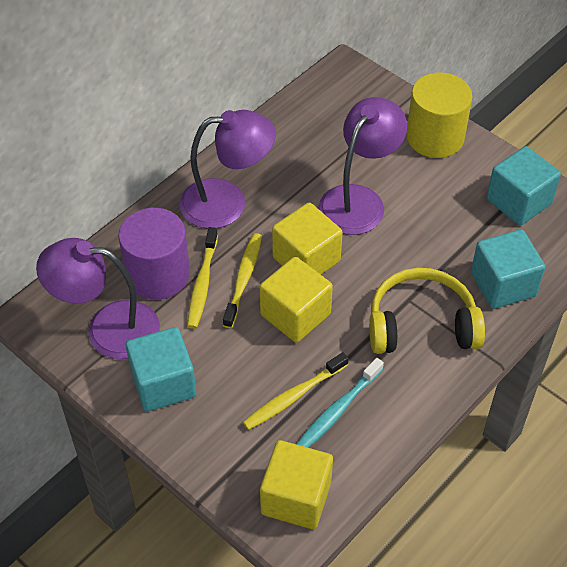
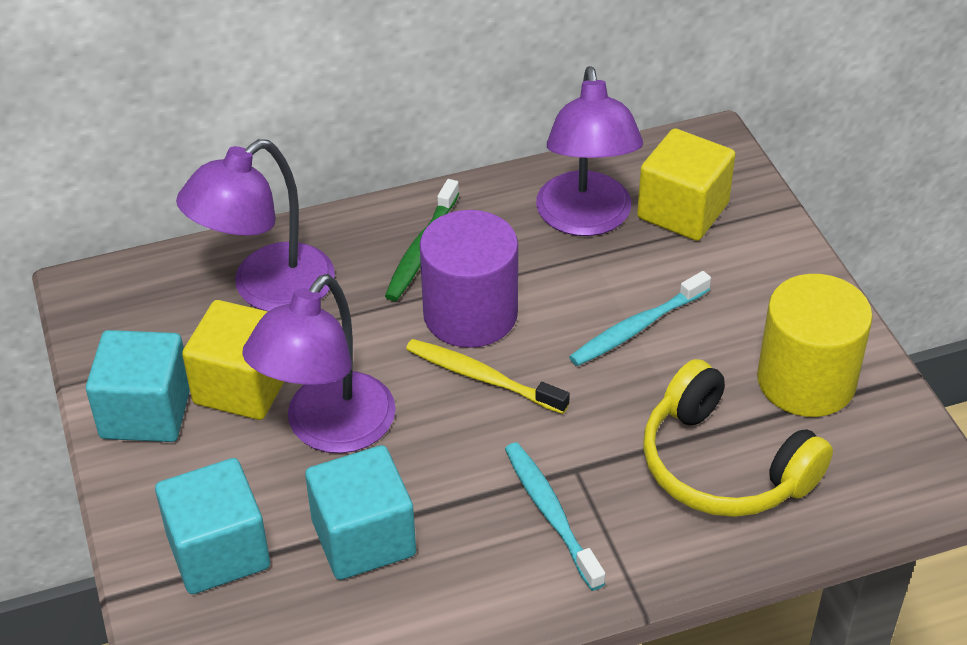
green toothbrush: none = 0 -> [385,179,459,301] = 1
turquoise toothbrush: [297,358,384,448] = 1 -> [505,442,605,591] [569,271,711,366] = 2
yellow cube: [260,257,333,343] [260,440,333,529] [272,202,343,274] = 3 -> [182,300,284,420] [637,128,736,241] = 2
yellow toothbrush: [187,227,218,329] [223,233,262,328] [243,352,348,430] = 3 -> [406,339,570,414] = 1

